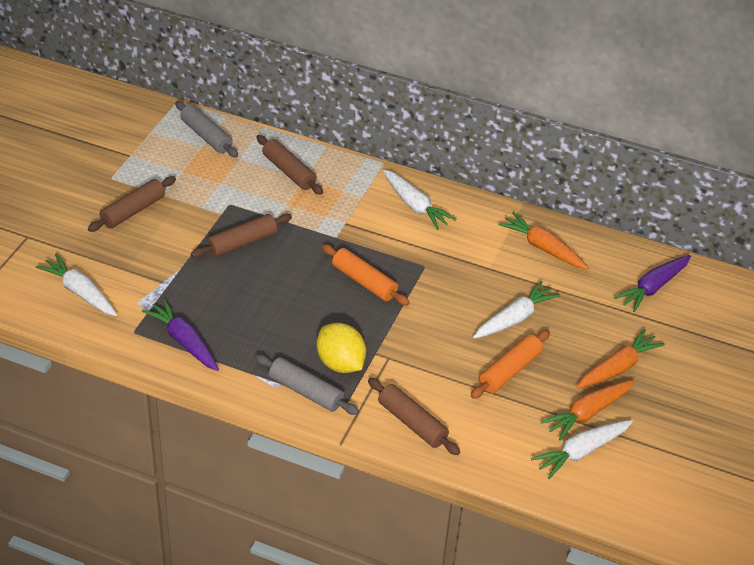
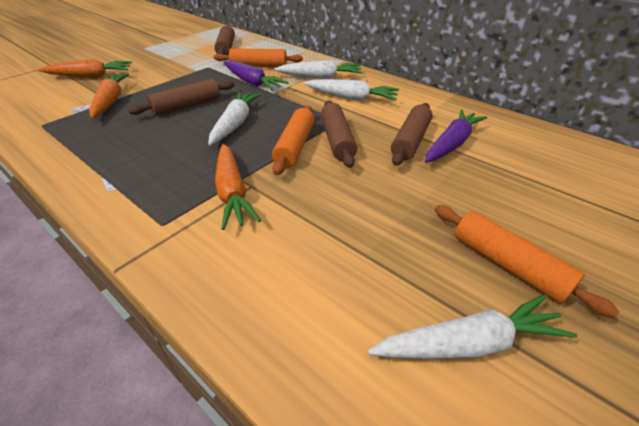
grey rolling pin: [175,101,238,157] [255,355,359,415] = 2 -> none = 0
orange rolling pin: [322,244,410,306] [471,330,550,399] = 2 -> [214,48,303,67] [272,106,315,175] [435,205,619,318] = 3
yellow lemon: [317,323,366,373] = 1 -> none = 0

